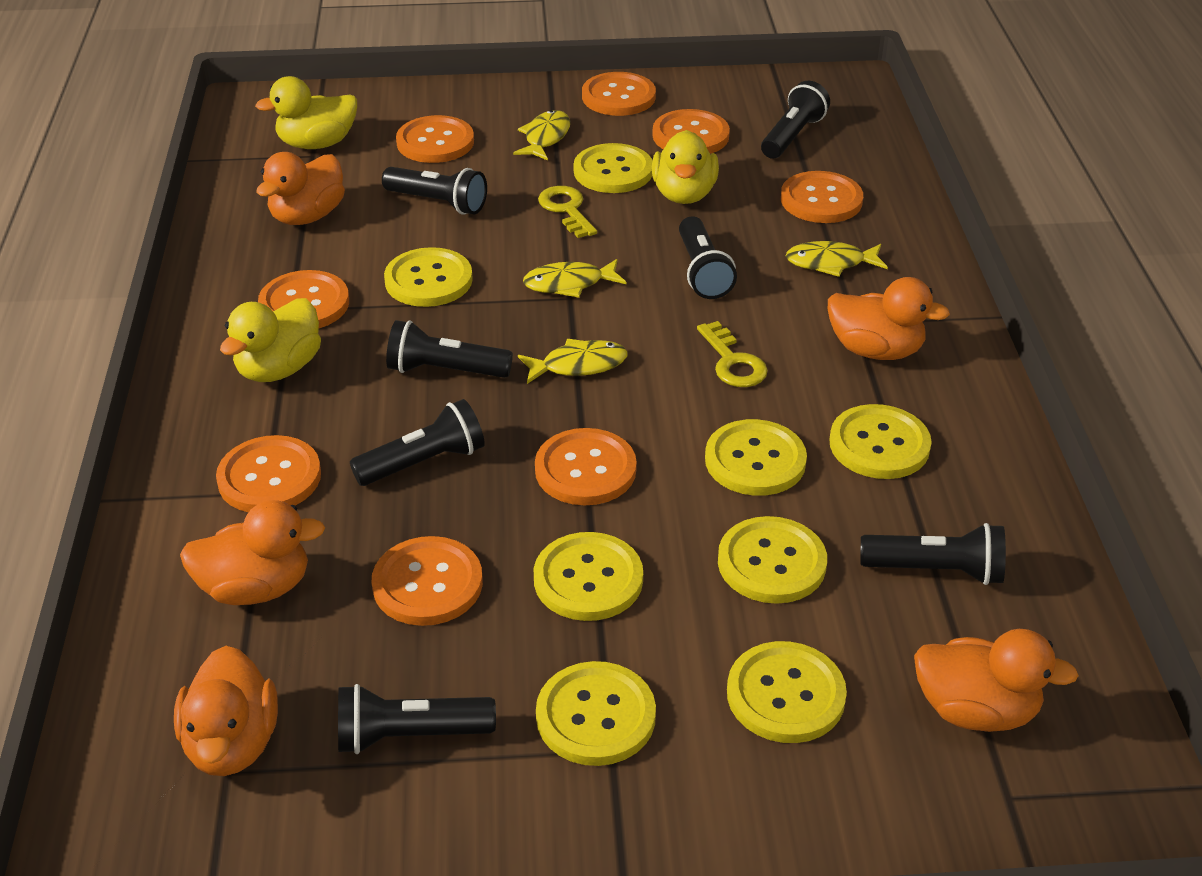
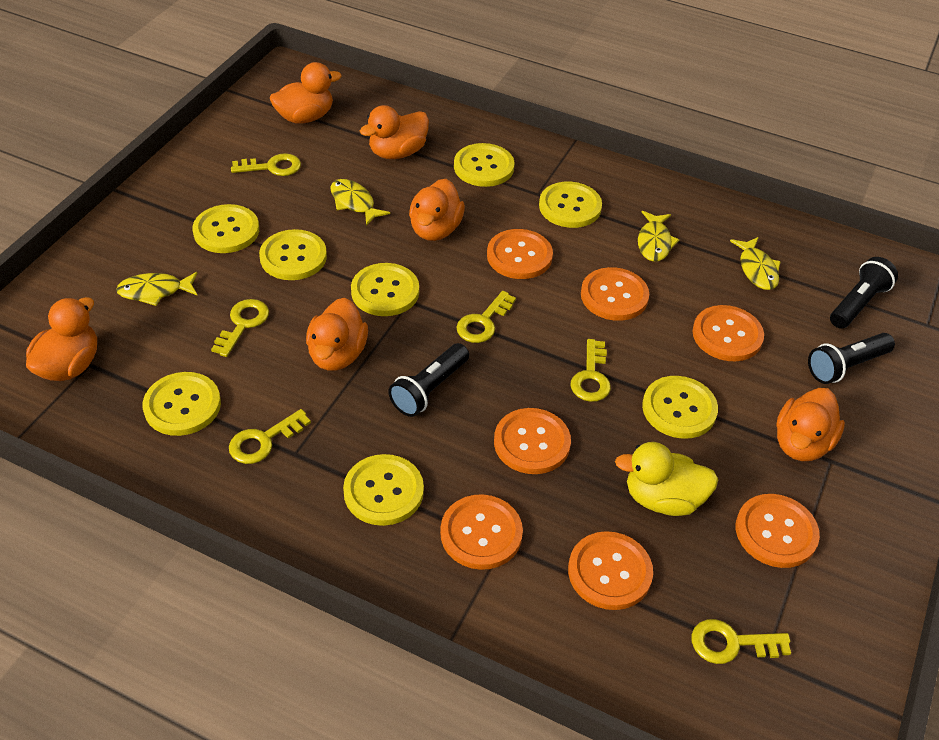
black flashlight: [338,684,496,754] [350,399,485,486] [382,167,487,215] [386,320,513,378] [679,217,737,299] [761,81,830,159] [860,523,1006,585] = 7 -> [388,343,469,417] [808,333,895,384] [830,257,898,329] = 3
orange button: [216,435,321,512] [258,270,349,328] [372,536,483,626] [396,115,474,163] [535,428,637,505] [582,72,656,116] [652,109,730,154] [781,171,863,223] = 8 -> [440,494,523,570] [487,229,553,279] [494,408,571,474] [568,531,653,610] [581,267,649,321] [692,305,764,361] [736,494,820,568] = 7
orange duck: [174,646,278,776] [180,500,325,605] [256,152,345,225] [828,277,950,360] [914,629,1079,732] = 5 -> [26,297,97,381] [270,62,342,124] [306,298,368,371] [360,105,429,159] [409,179,465,241] [776,388,845,461] = 6
yellow duck: [220,298,321,382] [255,76,357,149] [652,130,719,204] = 3 -> [615,442,719,516] = 1
yellow key: [538,186,597,238] [697,321,768,387] = 2 -> [211,299,269,357] [229,409,311,464] [231,153,301,176] [456,291,516,343] [571,339,611,402] [691,619,791,664] = 6

